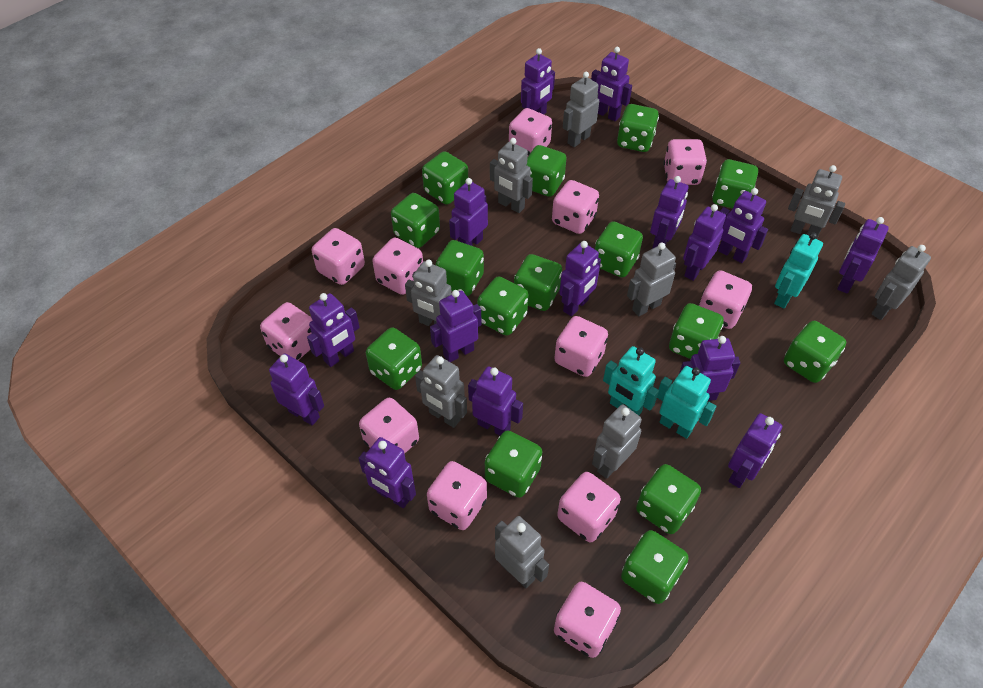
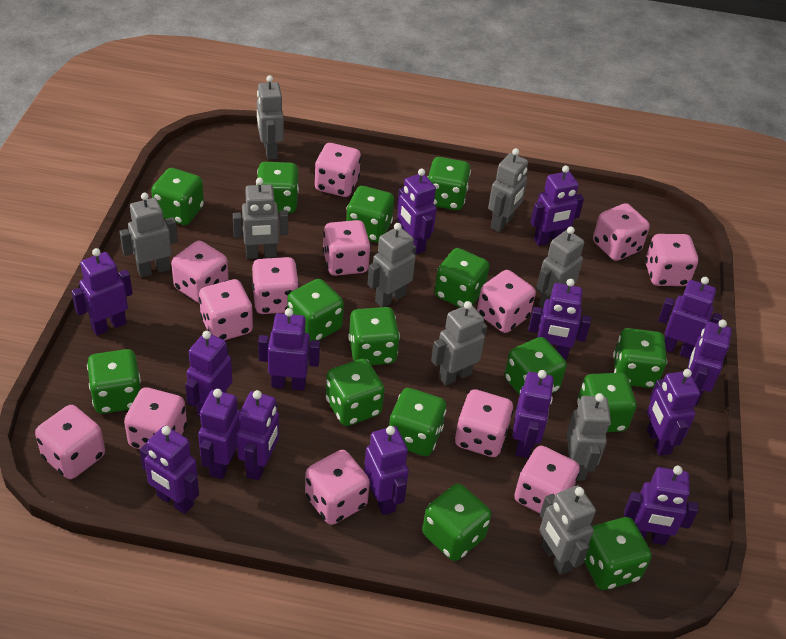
pink dice: [260,302,313,360] [312,228,365,285] [359,398,419,454] [372,238,423,295] [427,461,487,530] [509,108,552,156] [552,180,599,234] [554,316,608,377] [554,582,621,658] [557,472,621,542] [663,139,707,185] [698,270,752,329] = 12 -> [35,405,105,479] [124,387,187,449] [171,241,229,303] [199,279,253,340] [252,257,299,314] [305,450,370,525] [315,143,361,197] [323,220,371,276] [455,389,514,457] [477,270,536,333] [514,446,580,514] [593,203,650,261] [645,234,698,286] = 13
turquoise robot: [603,346,659,415] [657,366,716,439] [774,232,823,309] = 3 -> none = 0

